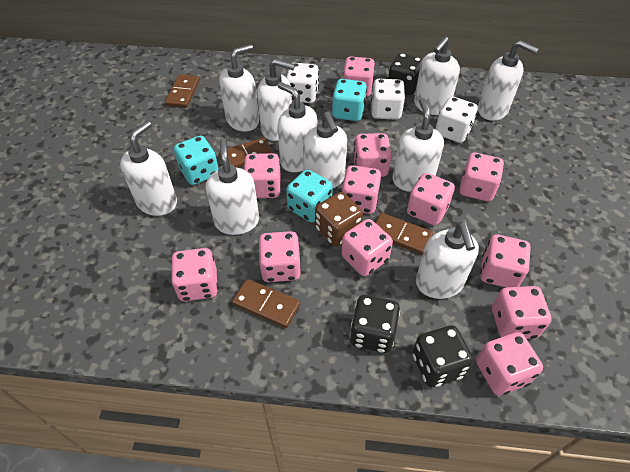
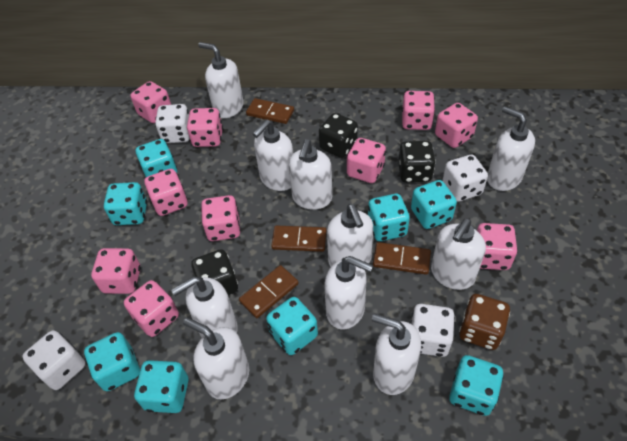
pink dice: [171,248,218,301] [244,153,281,198] [259,231,301,282] [341,219,393,276] [342,165,382,214] [343,57,375,97] [353,133,391,177] [407,173,455,225] [460,153,504,201] [476,332,543,395] [480,234,531,287] [492,286,552,339] = 12 -> [91,248,141,294] [124,280,179,337] [131,81,171,123] [144,169,188,216] [187,108,223,147] [201,195,241,241] [347,138,386,183] [402,91,435,130] [435,103,478,148] [477,223,518,270] = 10
turquoise dice: [174,136,219,185] [286,169,333,222] [332,79,367,121] = 3 -> [84,332,140,391] [104,182,147,225] [134,360,189,413] [136,139,177,177] [266,297,318,355] [368,194,410,241] [411,180,457,229] [449,355,504,416] = 8
white dice: [286,63,319,103] [371,79,405,120] [435,97,478,143] = 3 -> [22,330,86,390] [155,104,190,143] [410,304,455,357] [443,155,488,202] = 4

